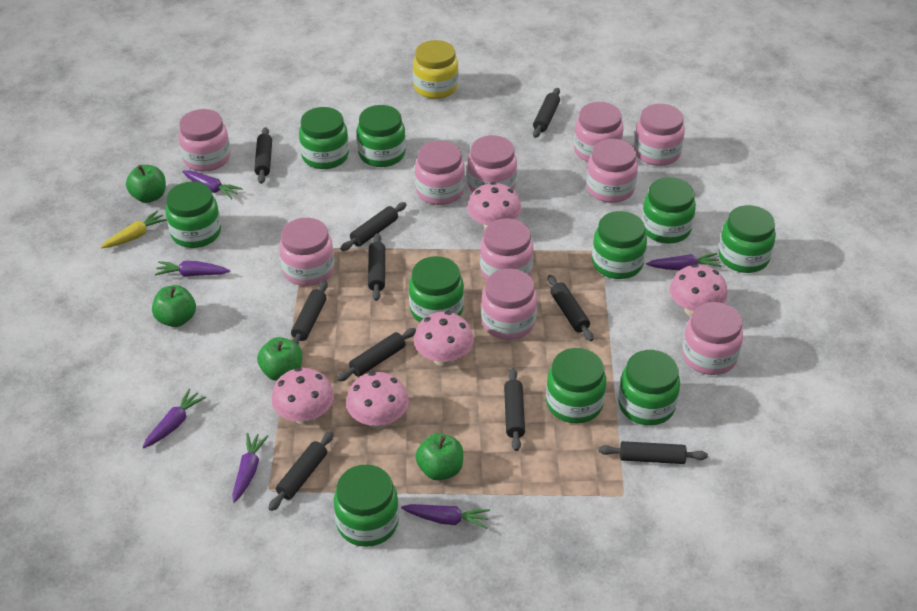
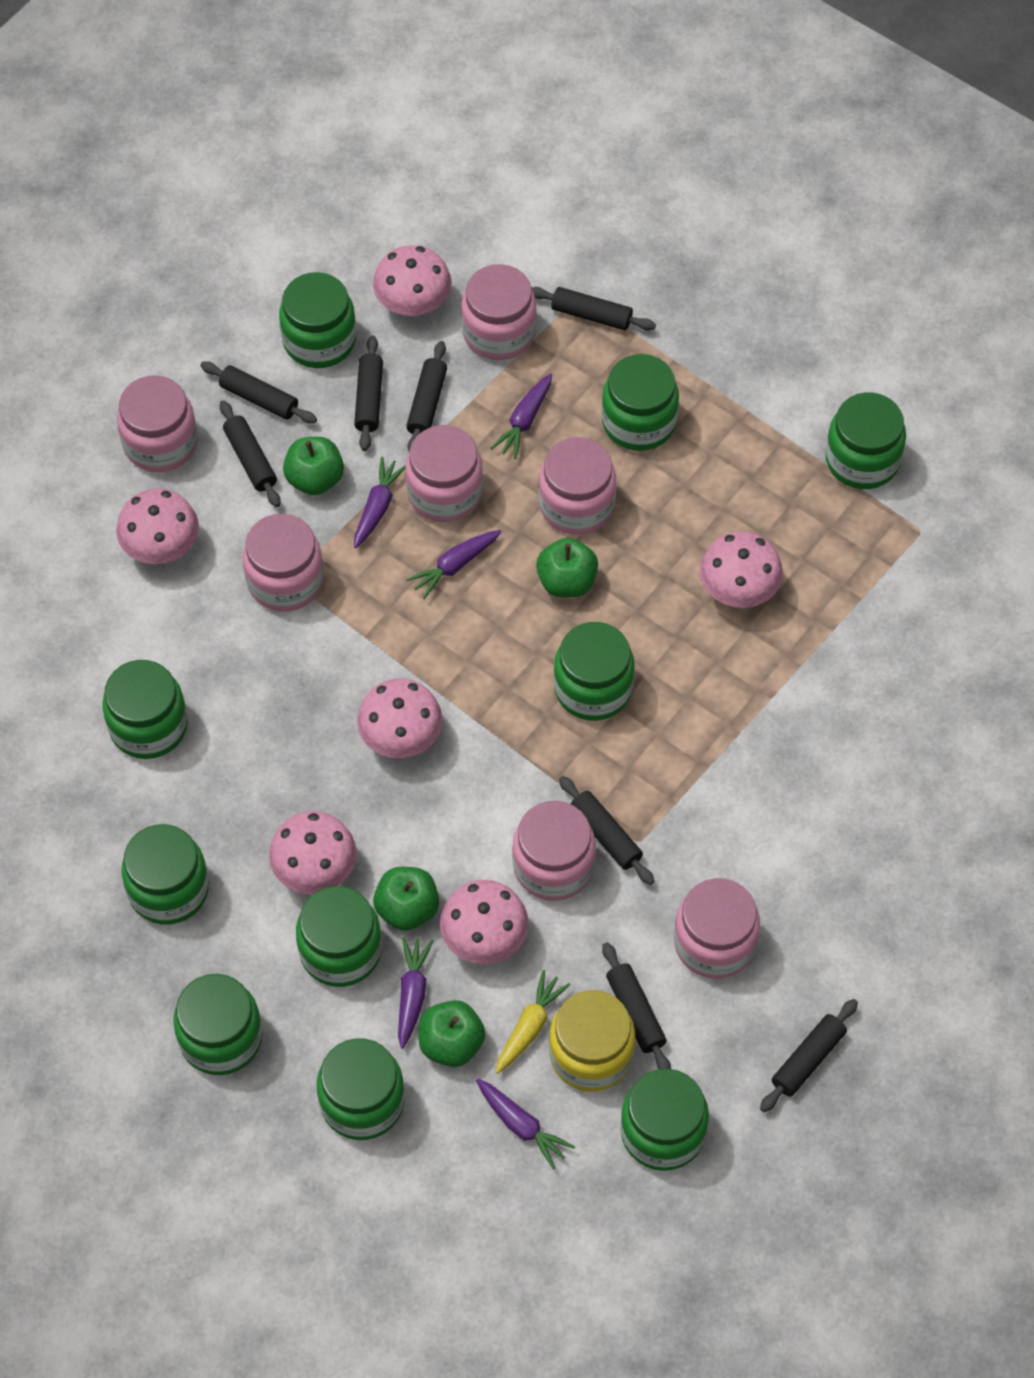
black rolling pin: [254,127,272,184] [269,431,333,511] [291,281,328,345] [337,328,416,381] [341,202,407,251] [368,233,385,301] [504,368,525,451] [533,88,560,138] [548,275,593,341] [599,441,708,464] = 10 -> [200,361,317,424] [220,400,281,507] [354,335,383,451] [406,341,447,451] [532,287,656,331] [559,776,654,885] [602,942,671,1069] [760,999,858,1112] = 8
pink jar: [178,109,230,172] [279,218,334,286] [415,141,465,205] [467,135,517,192] [480,218,533,280] [481,269,537,340] [574,102,623,162] [586,139,638,203] [634,104,685,166] [682,302,743,375] = 10 -> [117,375,198,472] [243,514,324,612] [405,425,483,522] [461,264,537,360] [512,801,596,901] [538,437,616,535] [674,878,760,979] = 7
pink mushroom: [271,368,334,425] [346,372,409,429] [414,311,474,366] [467,182,521,229] [670,264,728,317] = 5 -> [116,488,199,564] [269,811,357,894] [357,678,442,758] [373,245,452,316] [440,880,529,964] [700,531,783,608] = 6
purple carrot: [142,389,206,448] [155,261,230,276] [182,170,243,199] [232,433,269,503] [401,504,490,529] [646,253,721,270] = 6 -> [354,457,405,548] [398,937,434,1049] [406,530,502,599] [476,1078,575,1170] [491,373,552,459] = 5

